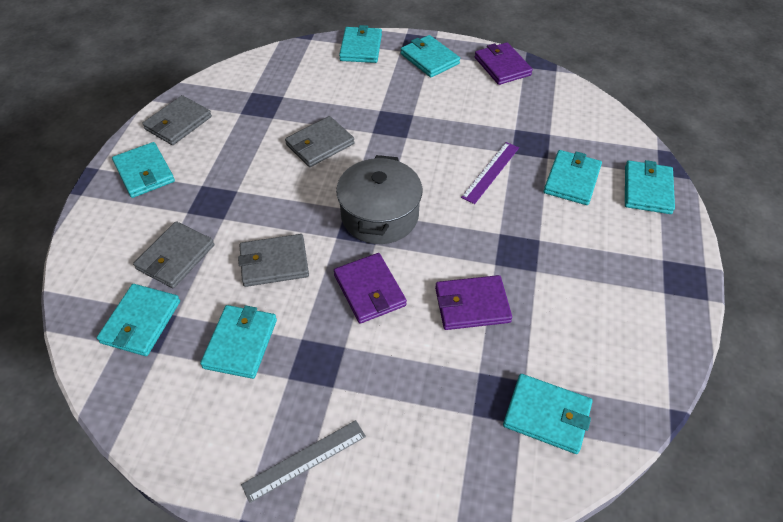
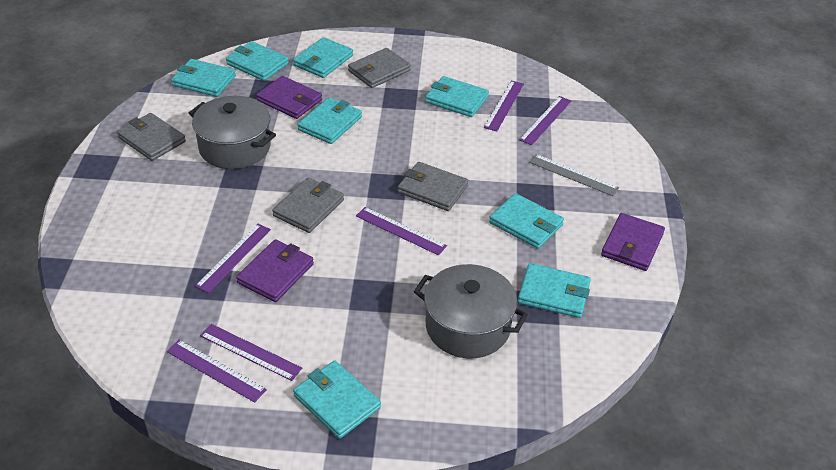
grey pot: [336,155,422,244] = 1 -> [189,96,276,169] [414,264,528,358] = 2
purple ruler: [461,142,519,204] = 1 -> [167,340,267,403] [195,224,271,293] [200,324,302,381] [356,207,447,255] [484,80,524,131] [519,96,571,145] = 6

